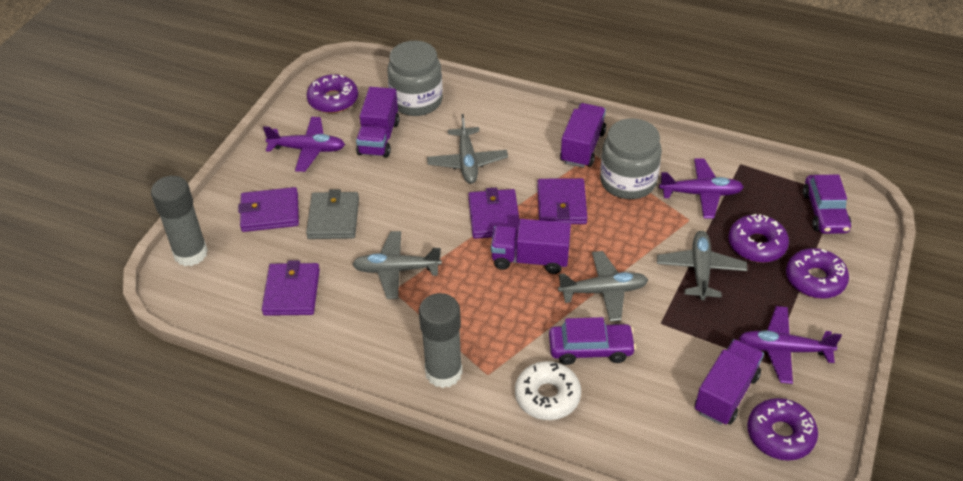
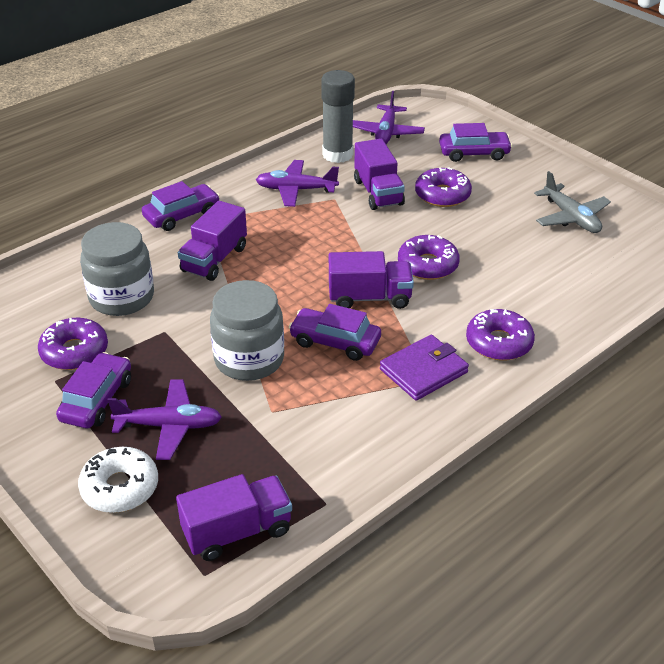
grey glue stick: [151,176,208,266] [419,293,463,388] = 2 -> [321,70,355,163] = 1
grey plane: [352,231,442,299] [427,114,508,184] [558,251,648,322] [657,231,747,300] = 4 -> [534,171,611,233] = 1
grey wallet: [306,189,359,239] = 1 -> none = 0
purple car: [549,317,636,365] [803,175,851,234] = 2 -> [56,352,131,428] [142,181,220,231] [289,304,381,361] [439,123,512,162] = 4
purple wallet: [238,187,299,232] [262,260,320,316] [468,187,520,239] [537,178,587,224] = 4 -> [380,335,469,401] = 1

